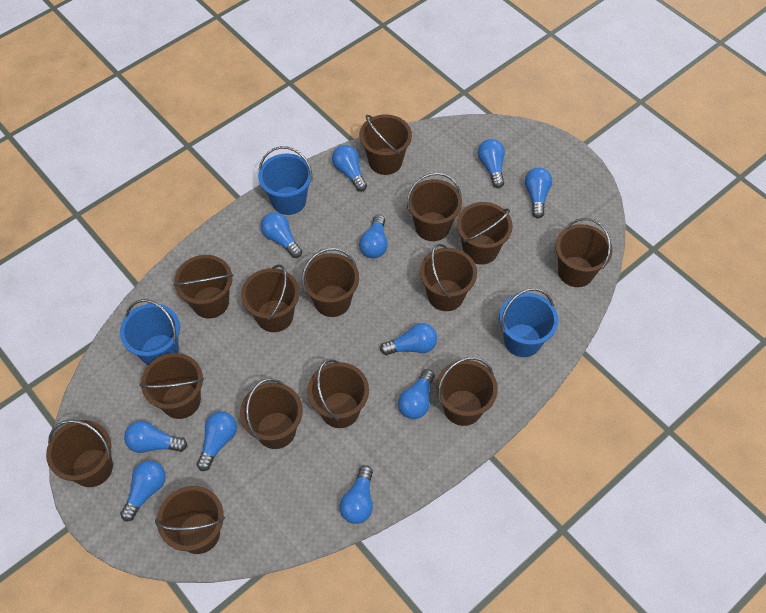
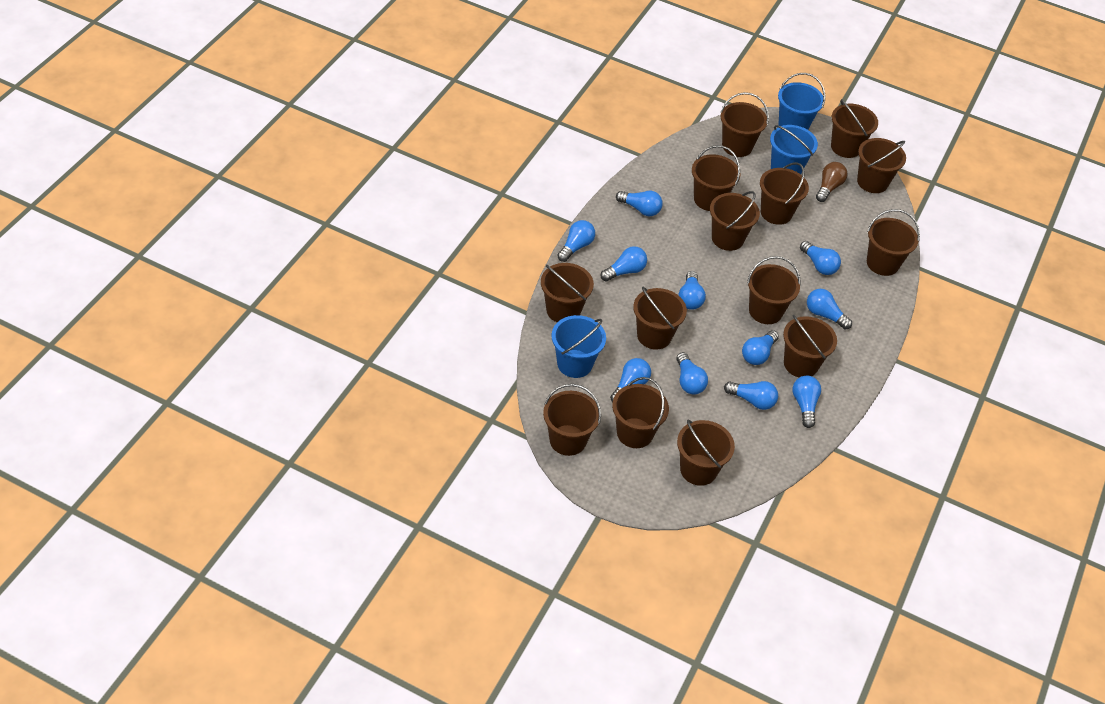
brown light bulb: none = 0 -> [816,162,848,202] = 1

